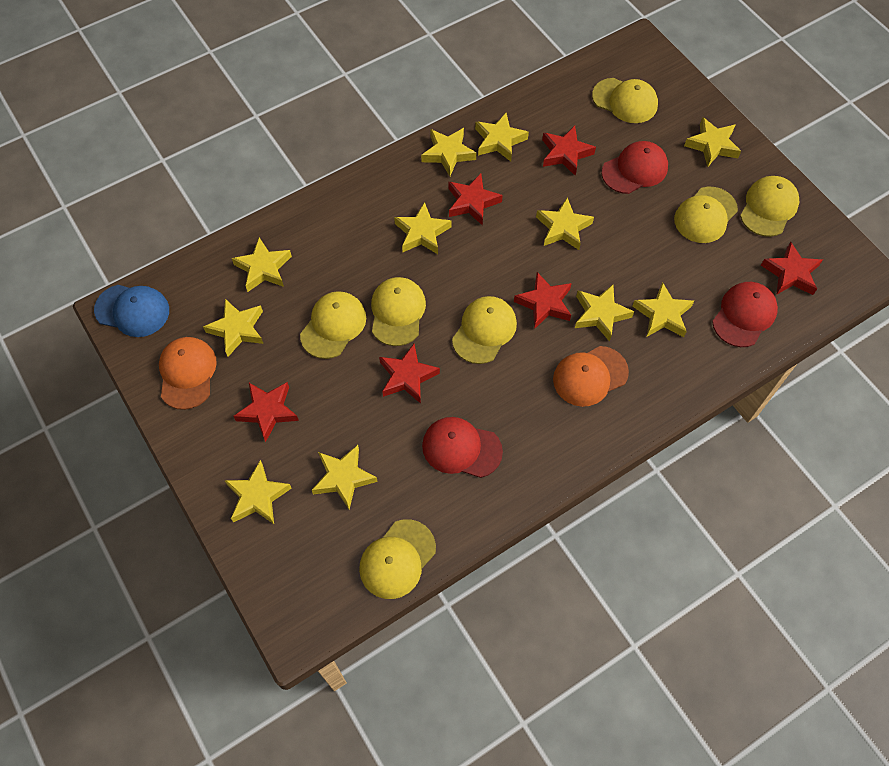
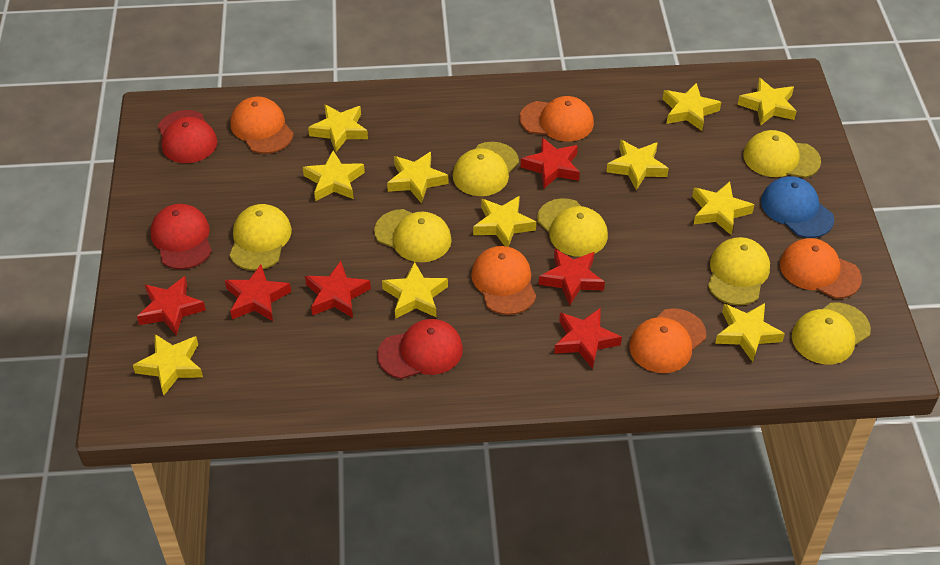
orange cap: [159,337,217,410] [553,346,629,407] = 2 -> [231,97,294,154] [471,246,536,315] [520,96,594,142] [629,308,706,373] [780,238,862,299] = 5

